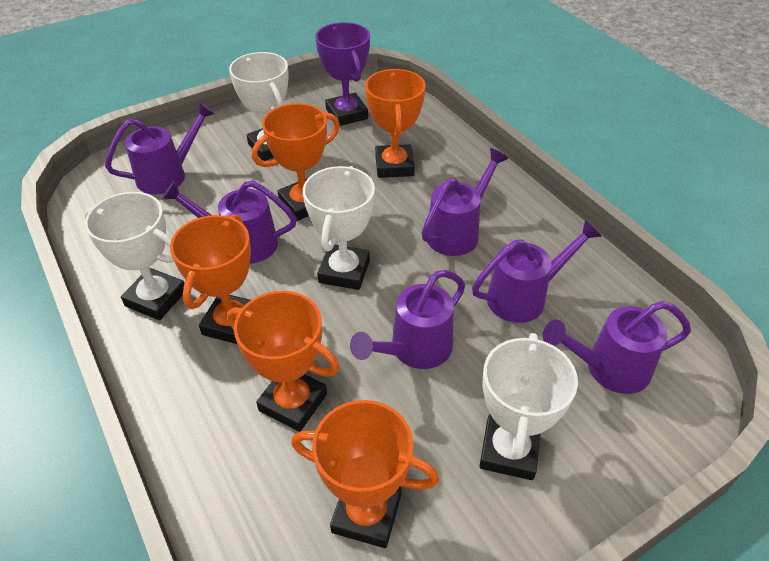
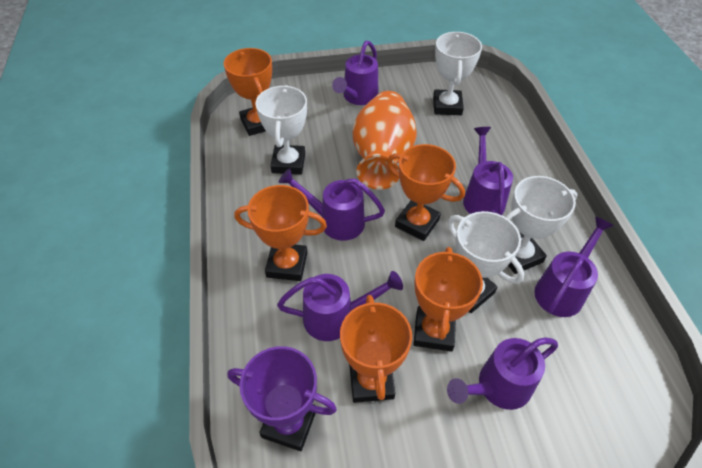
orange vase: none = 0 -> [353,91,417,190] = 1

